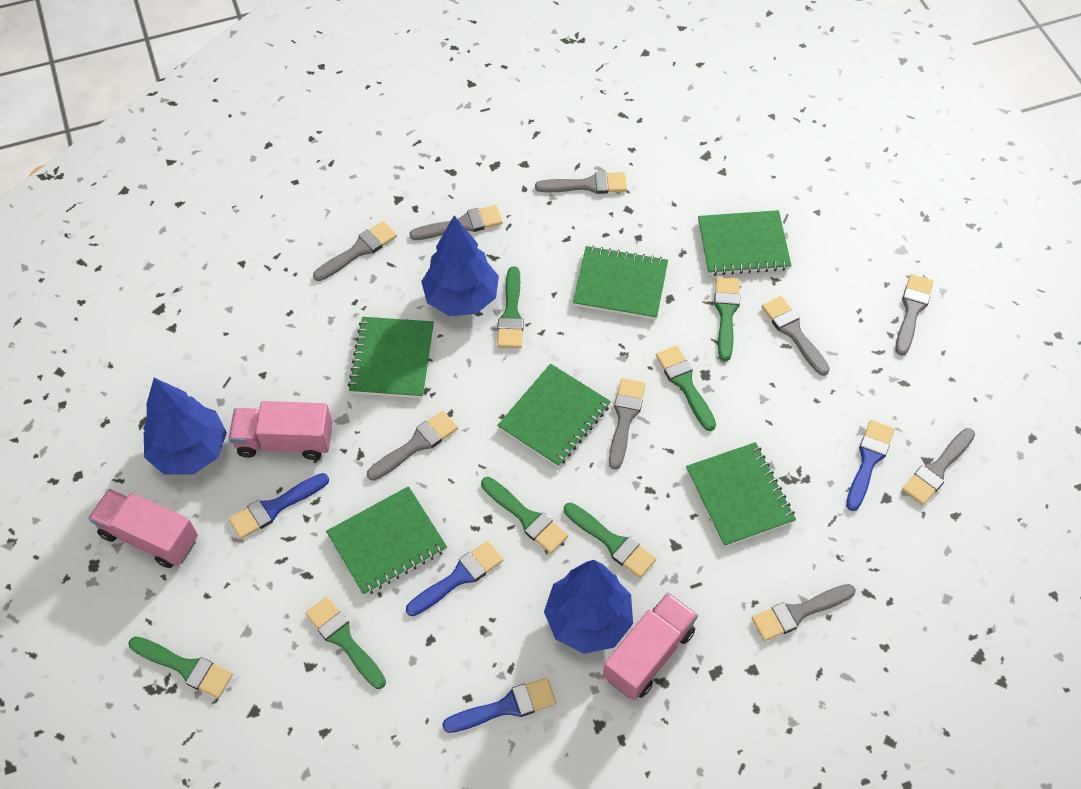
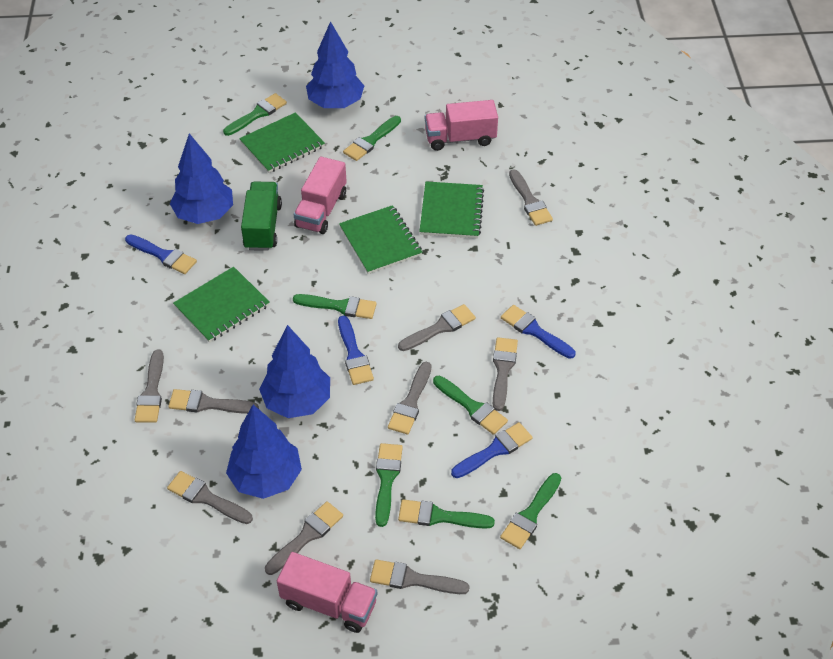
blue tree: [143,378,227,475] [421,216,499,316] [544,560,633,654] = 3 -> [170,133,233,224] [226,405,302,499] [259,325,330,418] [306,21,364,108] = 4
green notebook: [326,486,447,596] [348,317,434,398] [497,364,611,467] [573,245,668,320] [686,442,796,547] [698,210,792,276] = 6 -> [173,267,270,343] [239,112,325,173] [339,205,422,274] [419,181,484,239] = 4
green truck: none = 0 -> [241,182,282,251] = 1

